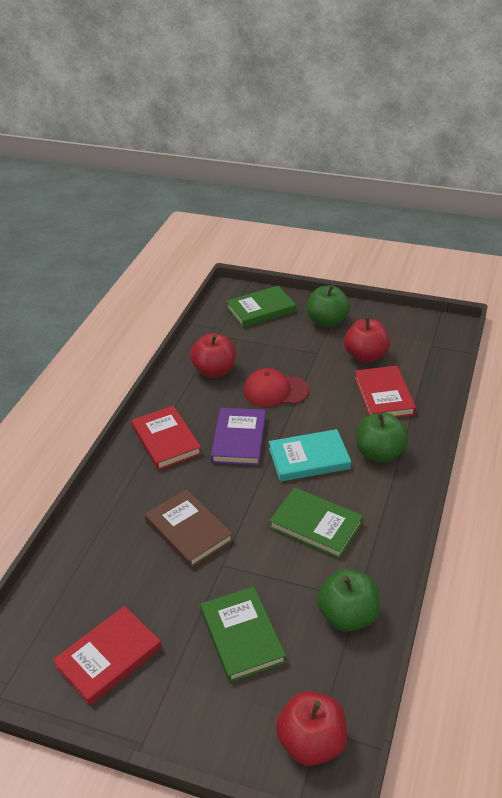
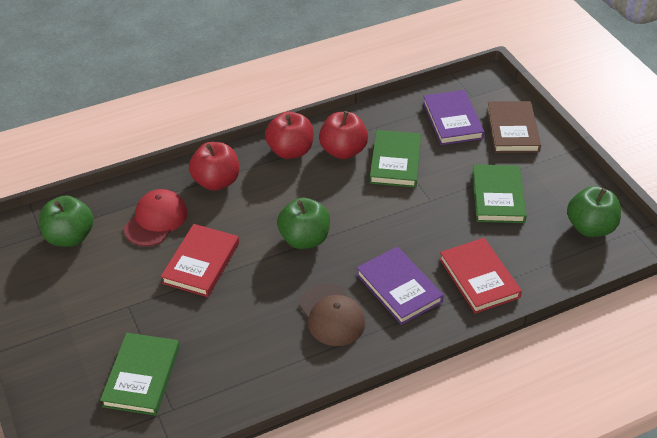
brown cap: none = 0 -> [299,284,365,346] = 1
purple book: [211,408,266,465] = 1 -> [356,247,444,325] [423,90,485,145] = 2
red book: [53,606,162,706] [131,406,202,470] [355,365,416,417] = 3 -> [161,224,239,297] [439,238,522,314] = 2
turquoise book: [269,429,351,482] = 1 -> none = 0

